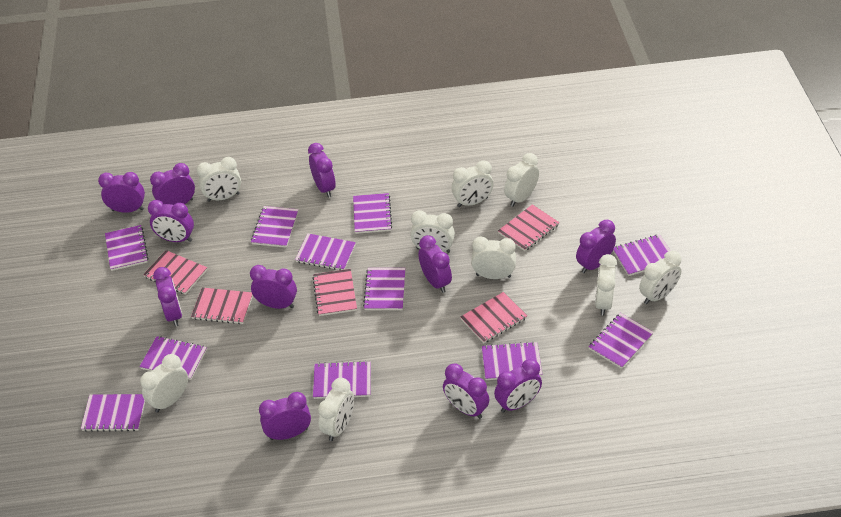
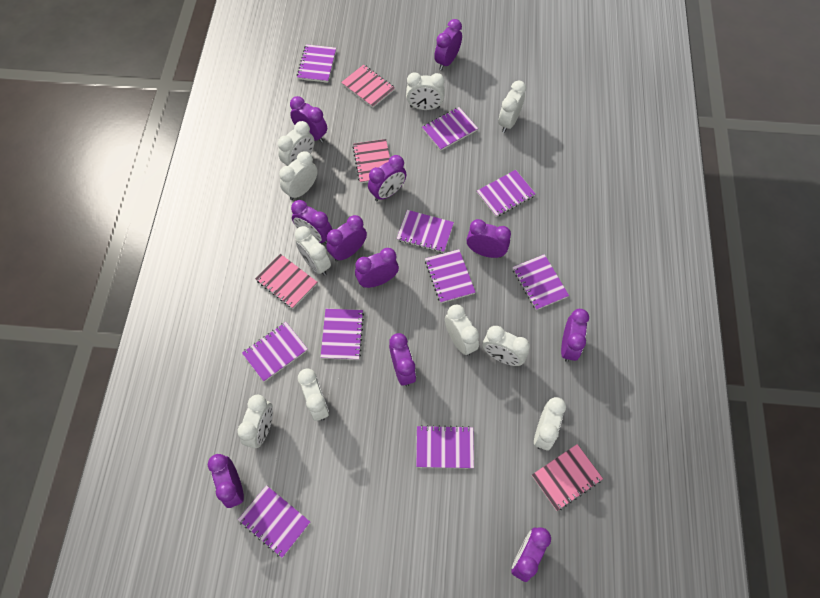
pink notebook: [143,250,207,295] [191,287,253,324] [312,269,357,316] [460,292,527,343] [498,204,560,251] = 5 -> [255,254,317,309] [341,65,395,108] [352,139,390,183] [532,444,603,511] = 4
purple notebook: [81,394,145,431] [105,225,148,271] [139,336,207,380] [251,206,298,248] [295,233,356,270] [313,361,371,399] [353,193,392,234] [363,268,405,310] [482,341,542,380] [589,313,654,369] [613,234,671,276] = 11 -> [238,485,311,558] [242,322,308,382] [297,44,336,83] [321,309,364,360] [397,210,454,253] [416,425,474,469] [422,107,478,151] [425,249,476,303] [477,170,536,217] [513,254,569,310] = 10
white clock: [140,354,188,413] [197,157,241,202] [318,378,354,441] [410,210,455,253] [451,160,494,207] [471,237,516,279] [504,153,539,207] [595,254,617,316] [639,251,681,304] = 9 -> [237,395,273,448] [278,121,314,166] [279,151,317,200] [295,226,331,276] [298,368,329,421] [406,72,445,110] [445,305,479,356] [483,326,530,366] [498,81,526,133] [534,397,566,450] = 10

